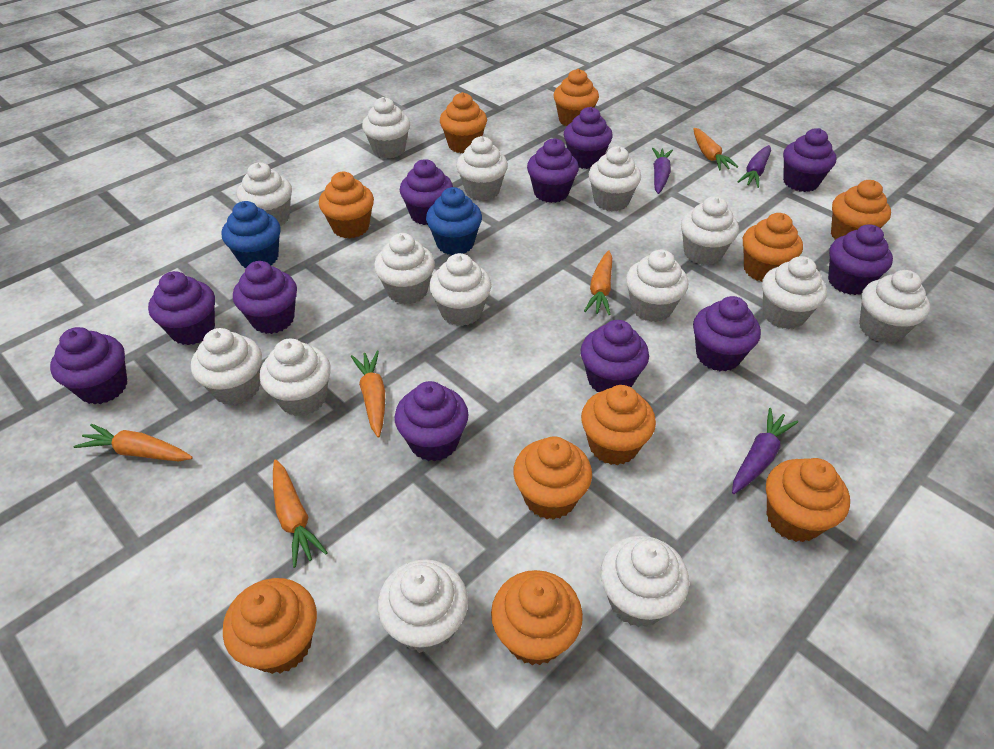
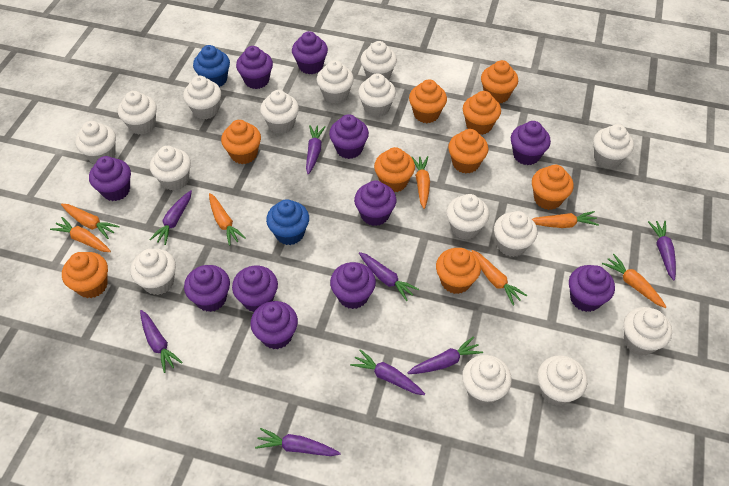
orange carrot: [74,424,193,462] [273,459,328,568] [351,351,385,438] [584,250,612,315] [693,128,738,170] = 5 -> [50,217,111,252] [61,204,120,239] [209,193,246,246] [412,156,430,209] [471,250,527,306] [532,211,599,228] [602,254,666,308] = 7
orange cupcake: [223,578,317,674] [319,172,374,239] [440,92,487,153] [491,570,583,665] [513,436,592,520] [554,69,599,126] [581,385,656,465] [743,213,803,282] [766,458,850,542] [831,180,891,240] = 10 -> [62,252,108,298] [221,120,261,164] [374,147,415,192] [409,79,447,123] [436,248,481,294] [448,129,488,173] [463,91,501,135] [481,60,518,104] [532,165,574,210] = 9
purple carrot: [652,148,673,194] [732,408,798,494] [737,145,771,188] = 3 -> [140,310,183,373] [149,190,192,245] [255,428,341,456] [306,125,326,174] [350,349,425,395] [359,252,419,301] [408,337,483,374] [648,221,676,280] = 8
white cupcake: [191,328,262,405] [237,162,292,226] [260,339,331,416] [362,97,410,158] [374,233,435,304] [378,559,468,653] [429,253,491,326] [456,136,508,201] [589,146,641,211] [601,536,689,627] [626,250,688,322] [681,197,739,265] [762,256,827,329] [859,270,930,344] = 14 -> [75,121,116,164] [118,91,157,135] [130,249,176,295] [150,146,191,191] [183,76,221,120] [260,90,299,134] [316,60,354,104] [358,73,396,117] [360,41,397,80] [446,194,489,240] [462,355,512,405] [494,211,537,257] [537,355,587,406] [593,124,634,169] [623,307,672,356] = 15

